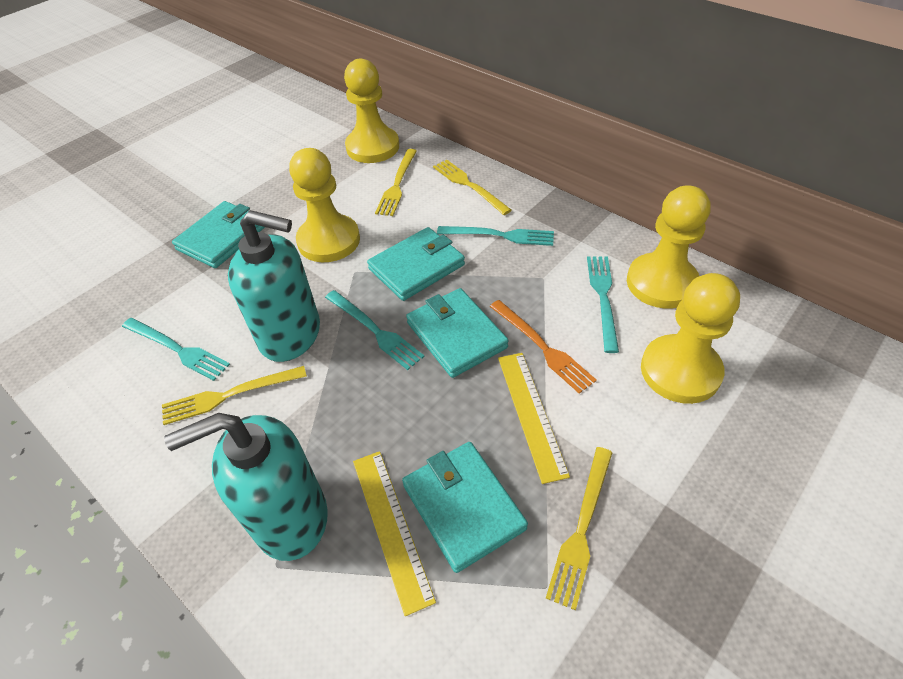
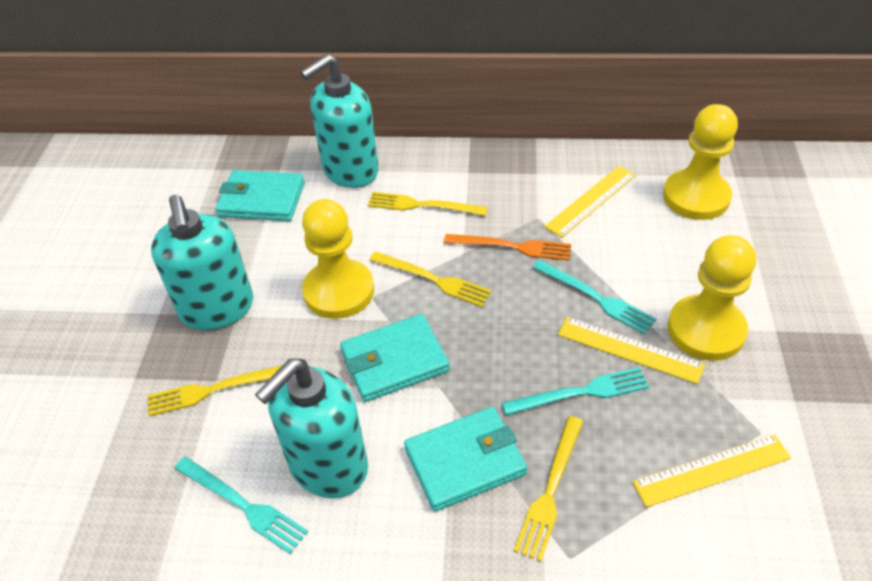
turquoise fork: [122,318,230,381] [325,290,425,370] [437,226,554,246] [587,256,619,353] = 4 -> [174,457,308,554] [502,367,649,415] [532,260,656,334] = 3
turquoise soap dispenser: [164,413,328,561] [228,210,320,362] = 2 -> [151,195,253,330] [255,359,368,498] [300,54,378,188] = 3
turquoise wallet: [172,201,265,268] [367,227,465,301] [402,442,528,573] [406,288,509,378] = 4 -> [215,170,305,221] [340,314,450,402] [404,407,527,512] = 3
yellow pawn: [289,148,360,262] [344,58,399,163] [627,185,711,309] [641,273,740,404] = 4 -> [302,199,374,319] [663,104,738,220] [668,235,756,361] = 3
yellow ruler: [353,451,436,616] [498,353,570,484] = 2 -> [544,166,636,238] [558,317,705,384] [632,434,791,507] = 3

